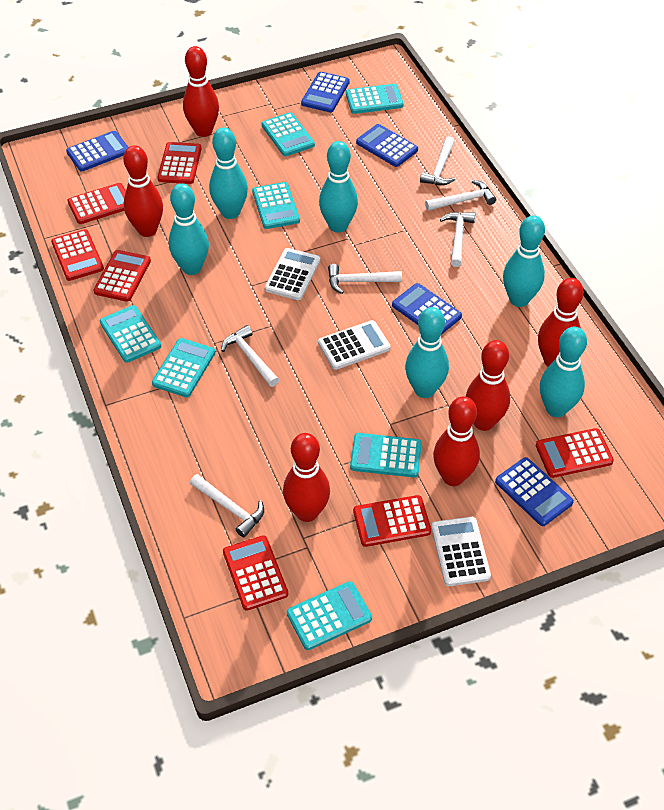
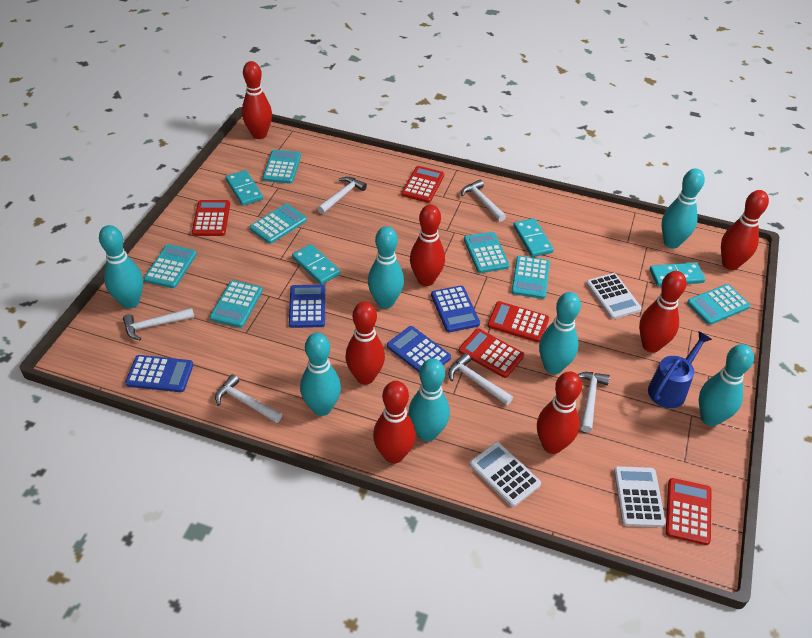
blue calculator: [66,131,128,171] [301,72,350,113] [356,124,418,167] [392,283,462,335] [495,457,574,526] = 5 -> [125,355,193,392] [289,284,325,328] [387,326,451,372] [431,286,480,332] = 4
blue watering can: none = 0 -> [648,331,712,408] = 1
red bowling pin: [123,145,163,237] [183,46,219,137] [283,433,330,522] [433,396,480,486] [466,340,510,431] [538,278,584,367] = 6 -> [242,61,272,139] [345,301,385,385] [373,381,416,464] [410,205,445,286] [537,371,582,454] [639,271,687,353] [721,190,769,270] = 7
red calculator: [51,229,104,281] [67,183,126,224] [94,250,151,302] [158,142,202,184] [223,535,288,611] [353,495,431,547] [536,428,614,478] = 7 -> [192,200,230,236] [401,166,444,203] [459,329,524,378] [487,301,549,343] [666,478,711,545] = 5
turquoise bowling pin: [169,183,209,275] [209,127,248,219] [319,141,358,233] [405,307,449,398] [503,215,545,307] [540,326,587,417] = 6 -> [99,225,143,308] [300,333,341,416] [368,226,404,309] [408,358,450,441] [539,292,581,374] [661,168,705,248] [699,344,754,426] = 7
turquoise domino: none = 0 -> [226,170,263,206] [292,244,341,284] [513,218,554,257] [650,262,705,286] = 4

